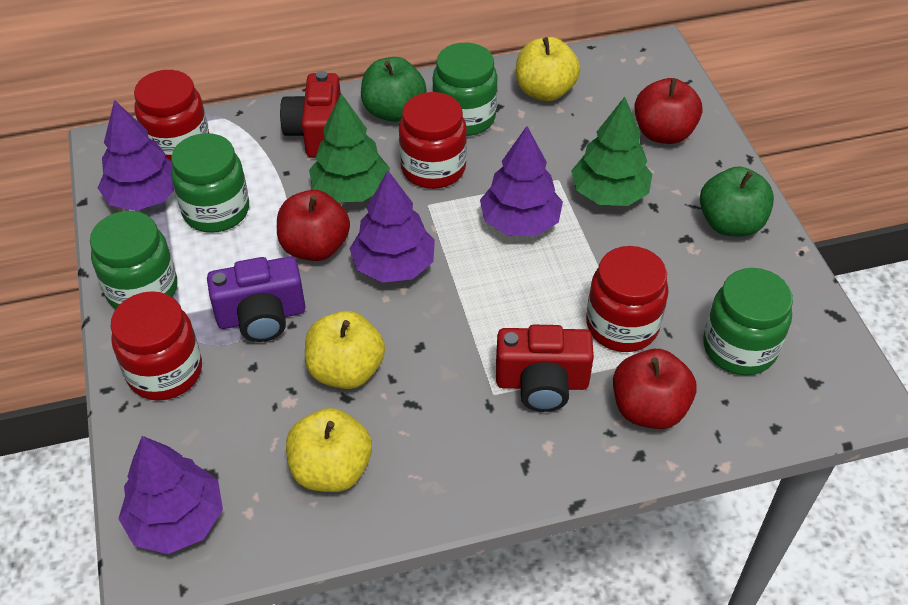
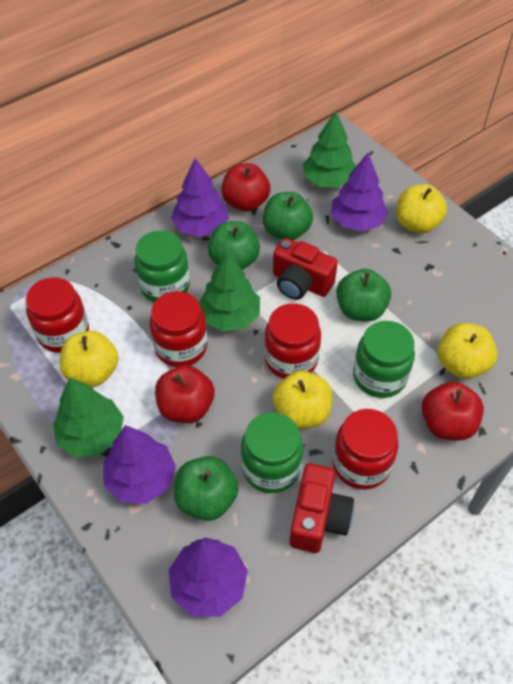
green apple: [361,57,426,122] [700,166,774,237] = 2 -> [174,456,239,521] [208,221,260,270] [263,192,313,240] [336,269,391,322] = 4
green jar: [90,211,177,309] [171,133,249,233] [432,43,498,136] [703,268,793,375] = 4 -> [135,231,190,302] [241,412,303,493] [353,321,415,398] = 3
green tree: [309,94,390,202] [571,97,652,206] = 2 -> [53,378,124,457] [199,252,260,331] [302,111,356,188] = 3
purple camera: [207,256,305,342] = 1 -> none = 0
yellow apple: [286,408,372,492] [305,311,385,389] [516,37,580,101] = 3 -> [60,331,119,387] [273,370,332,429] [397,184,447,234] [438,323,497,379] = 4

